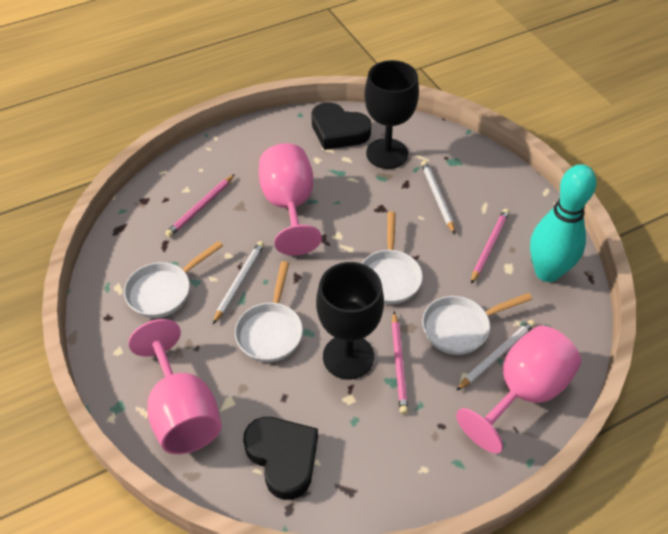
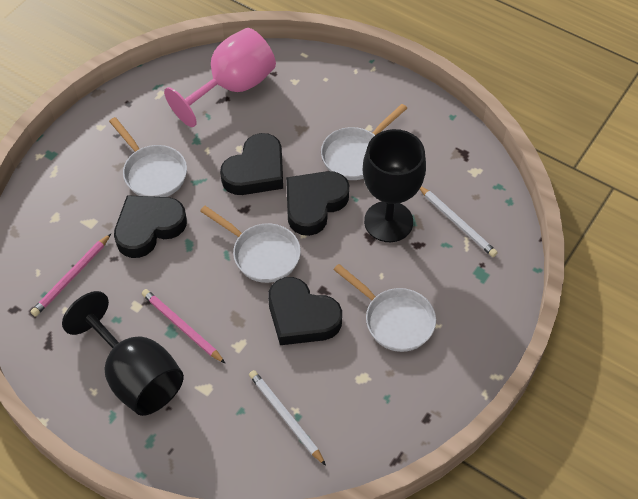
black heart: [243,417,318,500] [311,102,371,150] = 2 -> [114,195,187,258] [220,133,283,195] [268,277,342,345] [286,171,349,236] = 4
pink goblet: [128,319,222,454] [259,143,322,256] [456,325,581,454] = 3 -> [164,28,276,127] = 1
pink pencil: [165,174,235,237] [392,312,408,414] [471,209,509,284] = 3 -> [31,234,111,317] [142,289,225,363] = 2
turquoise bowling pin: [530,164,596,282] = 1 -> none = 0
white pencil: [213,241,264,324] [421,160,455,234] [456,320,535,391] = 3 -> [249,370,326,466] [420,186,498,257] = 2

